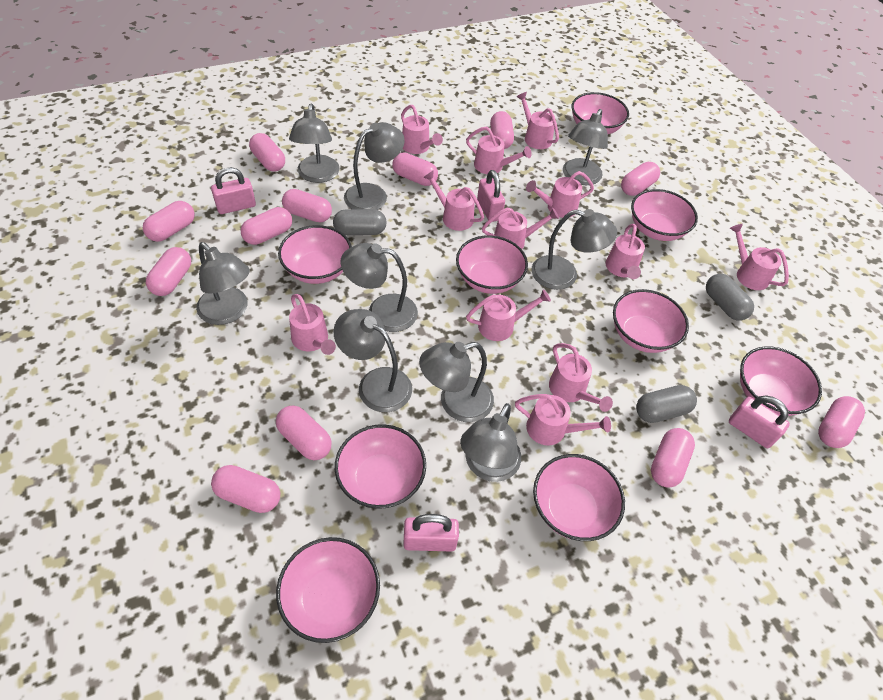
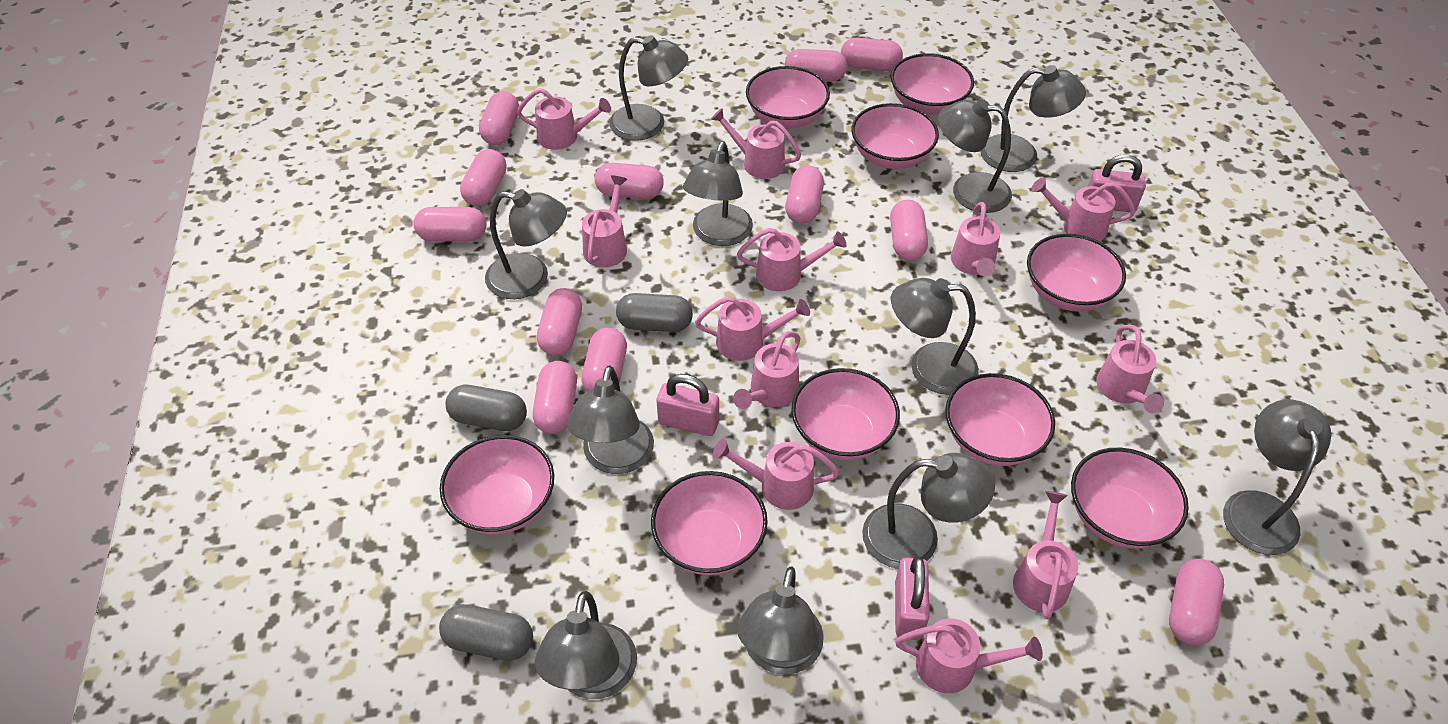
grey lamp: [196,242,250,325] [289,104,340,183] [333,309,412,412] [340,243,418,332] [344,122,405,210] [419,342,494,422] [460,403,521,482] [531,209,617,290] [563,109,608,185] = 9 -> [485,189,567,299] [535,591,637,699] [567,365,654,474] [609,35,688,141] [683,141,753,246] [737,567,824,675] [862,453,995,569] [891,278,979,395] [938,99,1012,213] [980,65,1086,172] [1223,399,1331,555] = 11
pink padlock: [211,167,256,214] [403,514,459,552] [477,170,505,222] [729,395,790,448] = 4 -> [657,374,719,436] [895,556,930,640] [1088,154,1146,212] = 3

